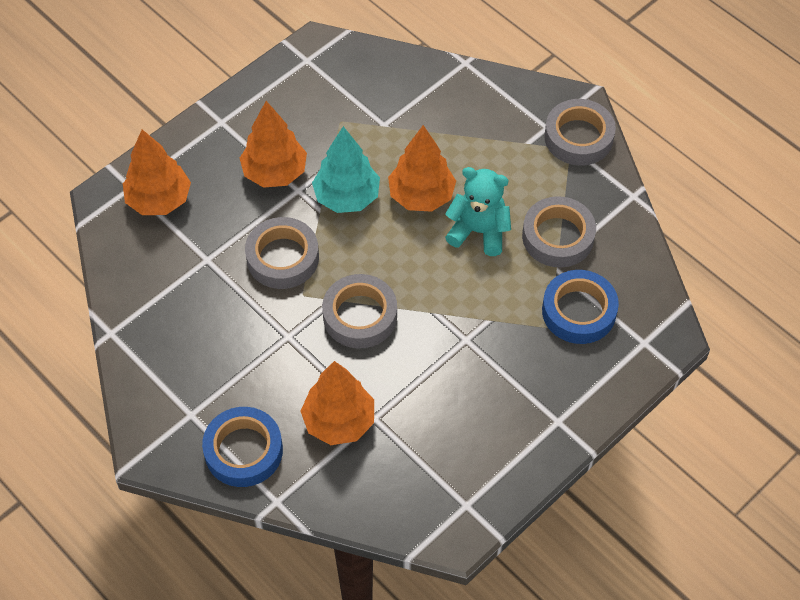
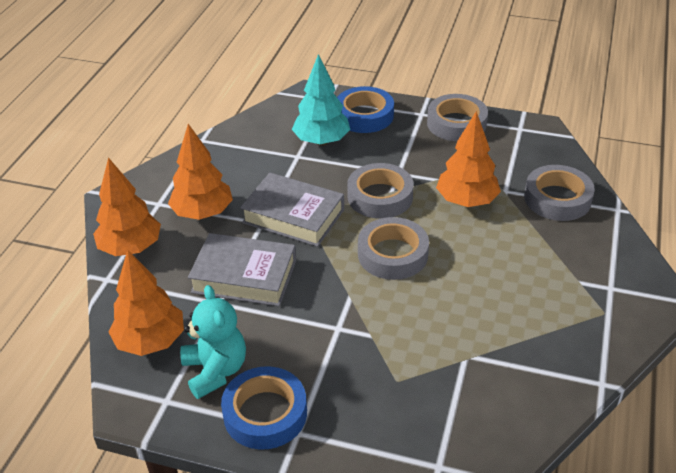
grey book: none = 0 -> [188,233,296,306] [240,173,344,247] = 2

